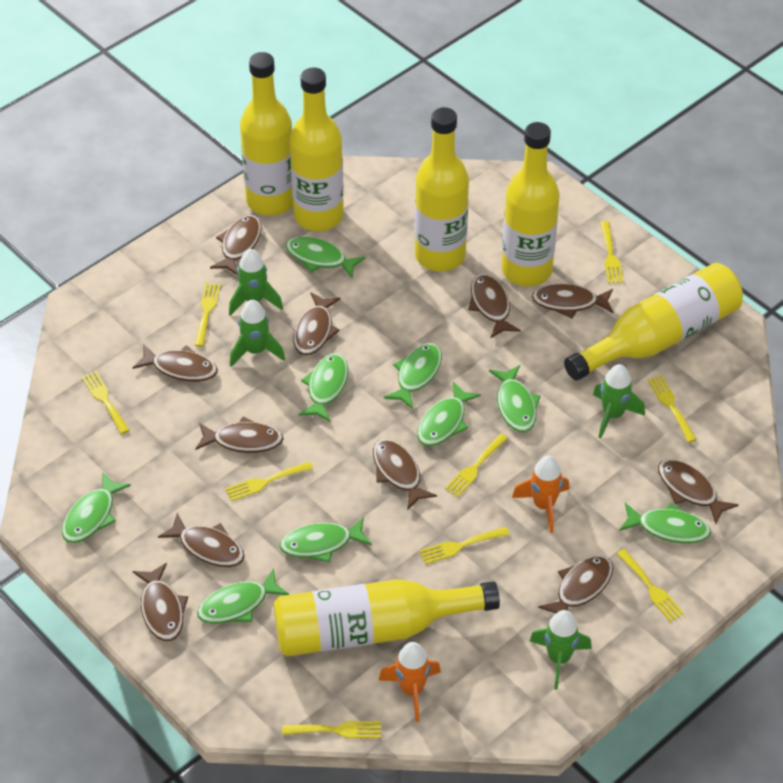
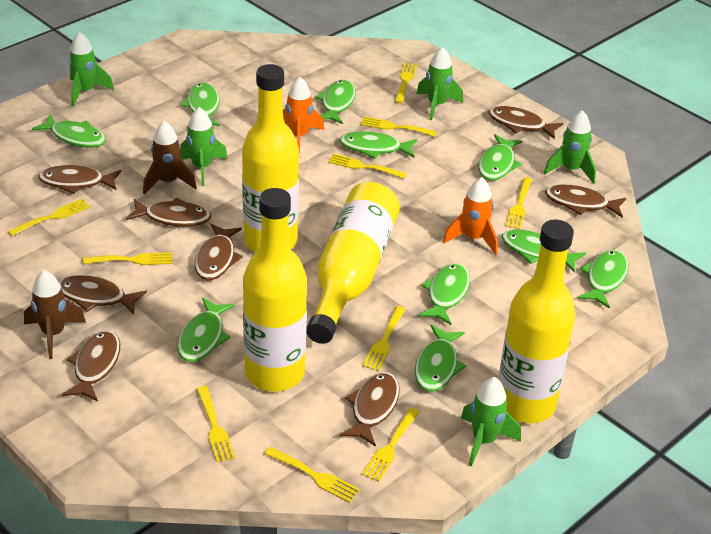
brown fish: [132,345,218,382] [133,563,188,641] [158,513,245,567] [195,416,284,453] [210,215,262,275] [293,292,341,355] [373,439,437,510] [468,274,521,338] [532,284,614,318] [538,555,613,613] [658,459,738,524] = 11 -> [38,165,121,194] [59,275,147,314] [62,330,120,402] [126,198,211,227] [195,224,243,280] [340,372,400,447] [489,106,564,139] [545,184,626,218] = 8
brown rocket: none = 0 -> [24,270,86,359] [143,121,197,195] = 2
green fish: [62,472,131,543] [197,568,289,624] [280,517,372,563] [286,236,365,278] [299,354,348,422] [384,343,442,409] [417,382,481,446] [489,365,541,432] [619,503,711,544] = 9 -> [32,115,106,148] [177,298,235,362] [180,82,220,126] [315,80,356,124] [340,131,417,159] [415,325,466,391] [418,263,470,325] [478,134,522,181] [501,229,586,272] [577,250,628,309] = 10
green rocket: [229,249,283,316] [230,300,285,367] [530,610,592,690] [593,364,645,438] = 4 -> [68,32,114,106] [180,107,228,186] [416,47,463,120] [461,377,521,467] [544,110,596,184] = 5
yellow bottle: [240,52,293,216] [274,579,500,657] [290,67,344,231] [415,107,469,272] [501,122,560,286] [564,263,743,381] = 6 -> [242,64,299,252] [243,188,307,392] [306,182,400,344] [499,220,575,423] = 4
yellow fork: [82,371,129,434] [194,283,221,347] [225,461,313,501] [282,721,381,738] [419,527,510,564] [445,434,508,497] [600,221,623,283] [616,549,684,622] [648,375,697,443] = 9 -> [8,199,90,236] [83,252,172,265] [196,386,235,463] [265,447,360,503] [328,153,407,179] [360,116,437,137] [362,306,406,371] [362,408,420,482] [395,63,417,103] [505,177,532,229] = 10

